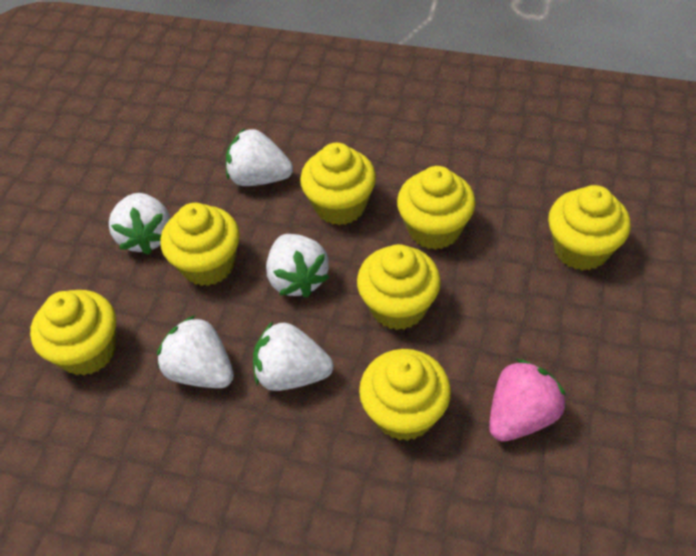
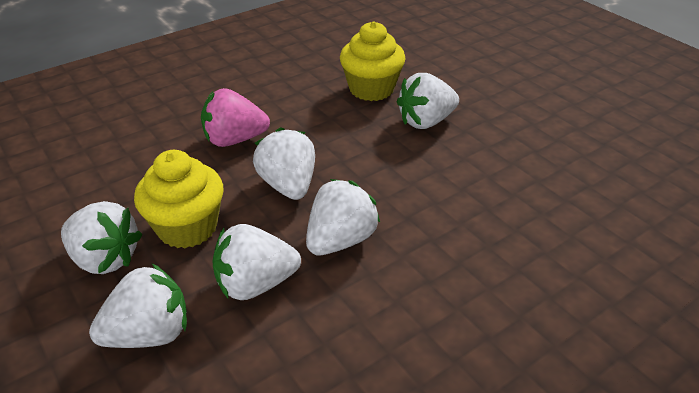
white strawberry: [109,193,171,255] [157,315,234,388] [226,128,293,186] [253,321,333,391] [266,234,330,298] = 5 -> [61,201,143,274] [89,264,187,348] [212,224,301,300] [253,127,315,200] [306,179,380,255] [397,73,459,129] = 6
yellow cupcake: [30,290,116,376] [160,203,240,286] [300,143,376,225] [357,244,441,330] [359,349,451,441] [397,166,476,250] [548,185,631,271] = 7 -> [134,150,223,248] [340,21,406,101] = 2

